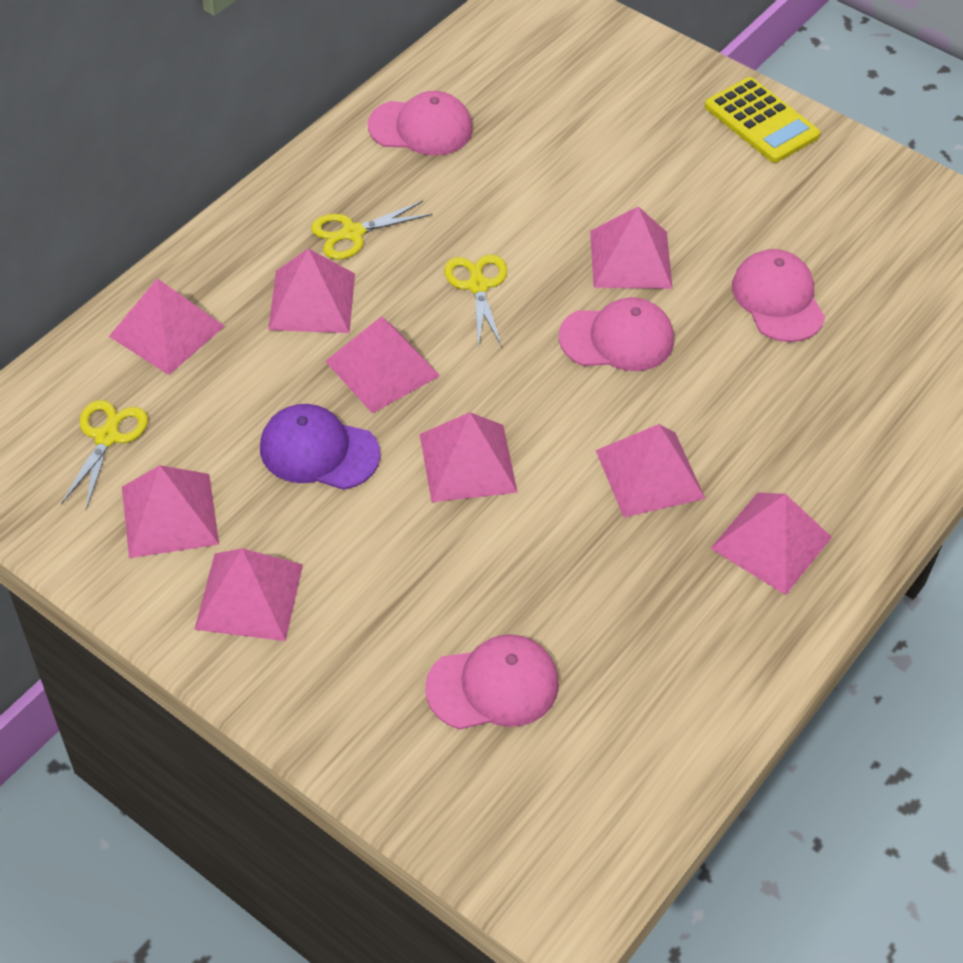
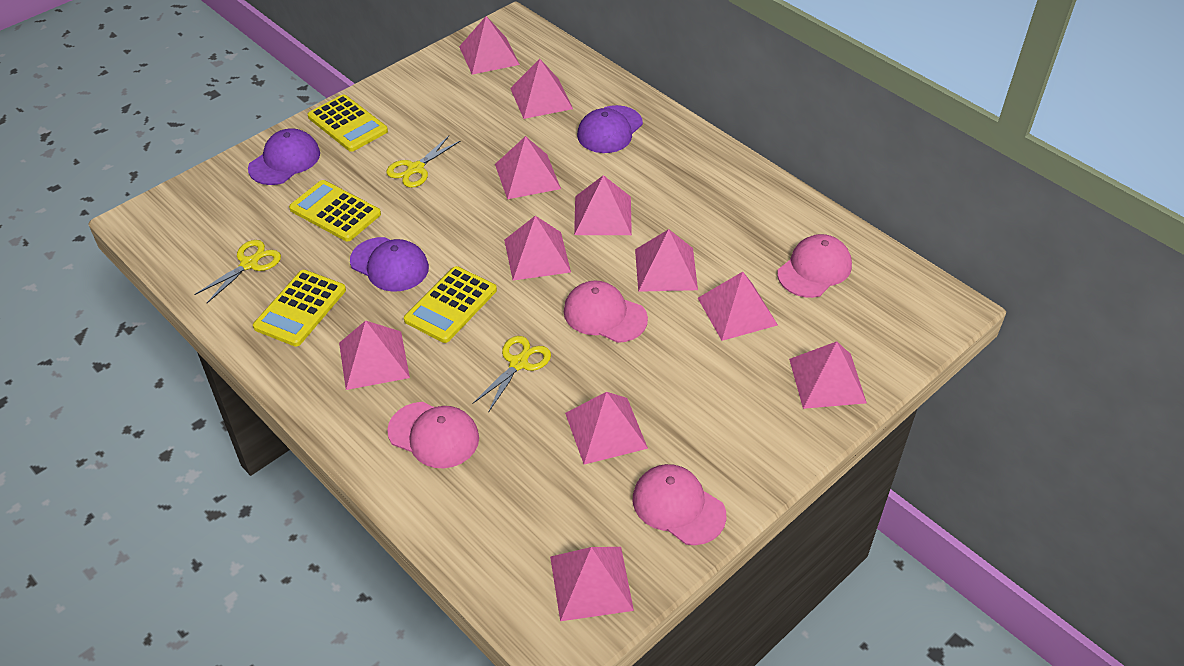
pink pyramid: [109,278,225,375] [122,465,219,558] [194,548,303,641] [268,248,355,333] [325,317,440,413] [420,412,518,502] [590,206,673,289] [596,424,706,517] [710,493,832,595] = 9 -> [339,321,410,390] [459,16,520,75] [495,136,561,199] [504,216,571,281] [510,59,573,119] [550,547,634,621] [565,392,648,464] [574,175,632,235] [635,229,698,292] [698,272,778,341] [789,341,867,409] = 11
purple cap: [260,404,380,490] = 1 -> [248,128,320,185] [350,237,429,292] [577,105,643,153] = 3
yellow calculator: [704,77,820,163] = 1 -> [253,270,346,347] [289,180,381,242] [308,94,388,152] [404,266,497,343] = 4

